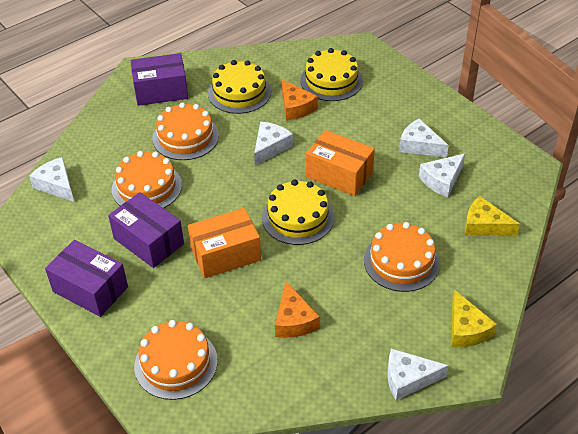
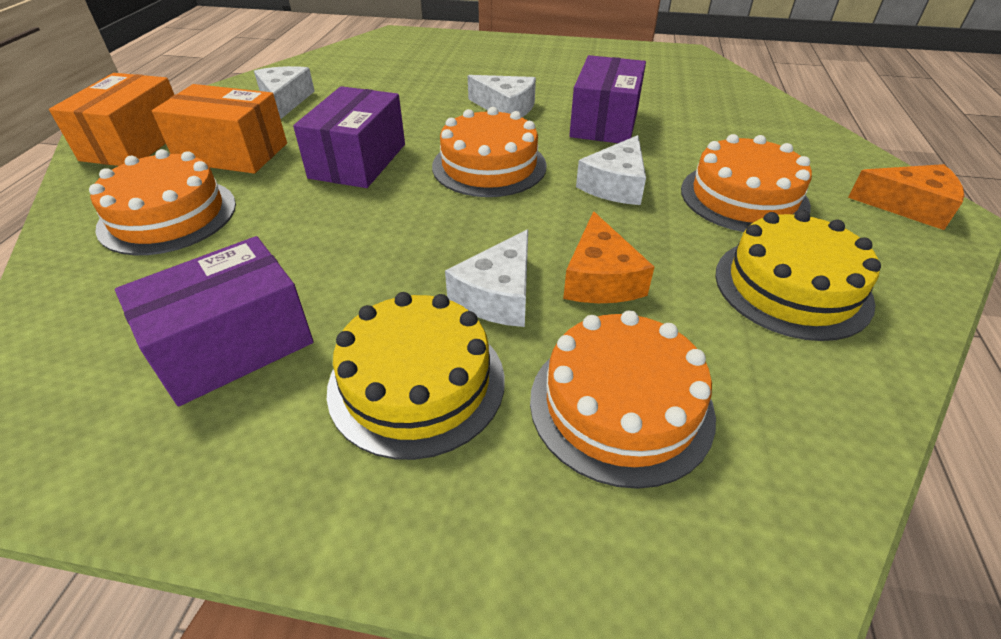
white cheese: [29,157,74,202] [254,122,293,166] [387,348,449,401] [399,119,449,158] [419,153,466,197] = 5 -> [254,66,315,119] [445,229,528,327] [468,75,536,117] [576,135,646,205] = 4
yellow cake: [208,60,271,114] [262,180,334,245] [300,48,363,101] = 3 -> [327,292,505,460] [715,210,881,341] = 2
yellow cheese: [452,290,497,347] [465,196,520,236] = 2 -> none = 0

